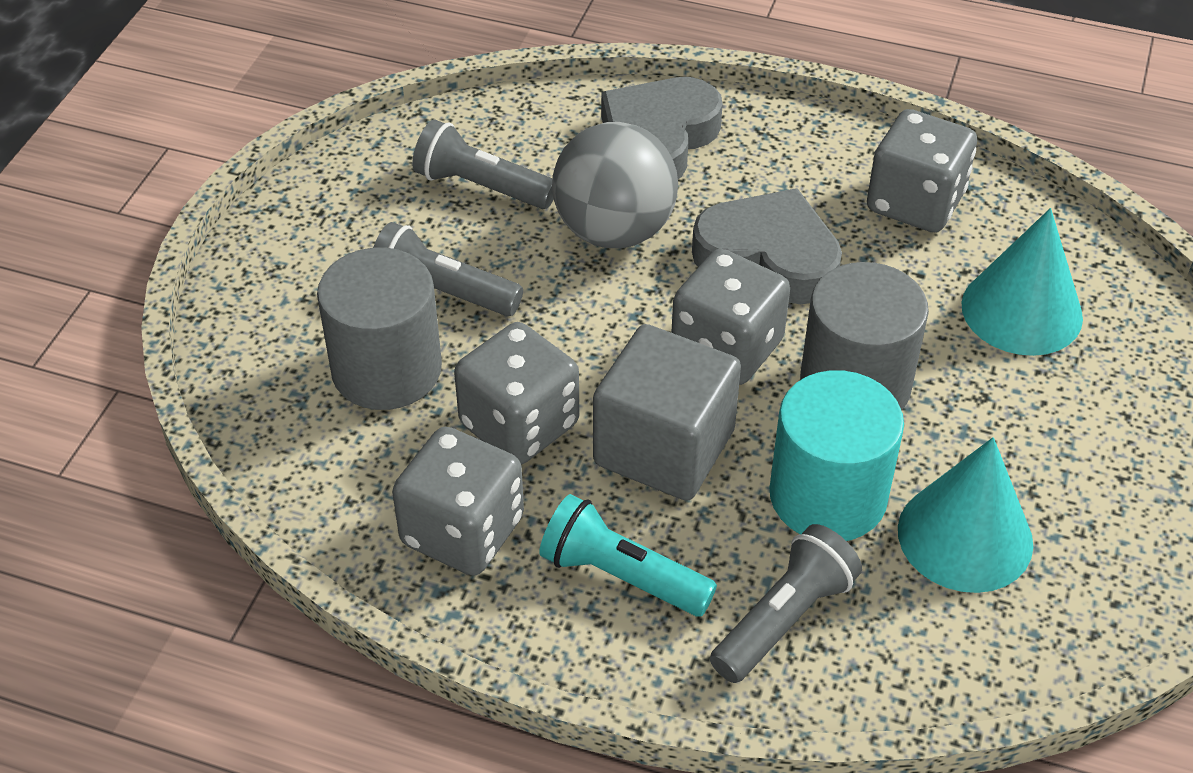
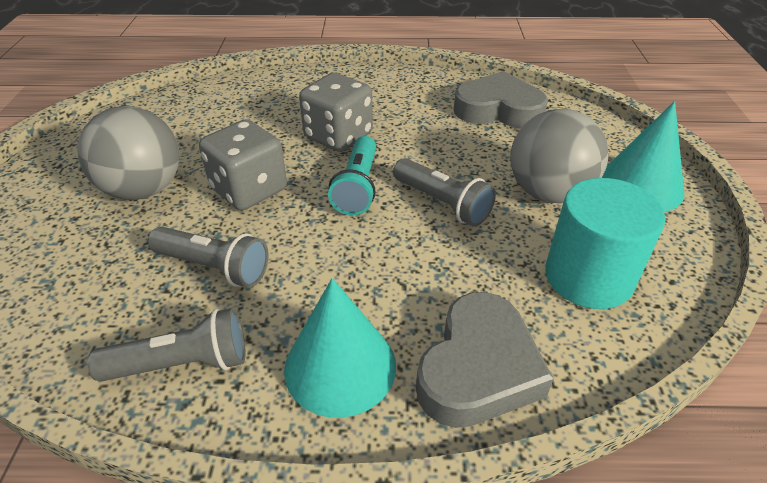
grey ball: [552,122,678,248] = 1 -> [78,106,179,200] [510,109,608,203] = 2
grey cube: [593,324,741,501] = 1 -> none = 0
grey cylinder: [317,248,442,410] [800,262,929,410] = 2 -> none = 0
grey dice: [392,427,524,576] [454,322,579,465] [671,249,790,385] [867,109,977,232] = 4 -> [199,119,287,211] [299,73,373,152] = 2

